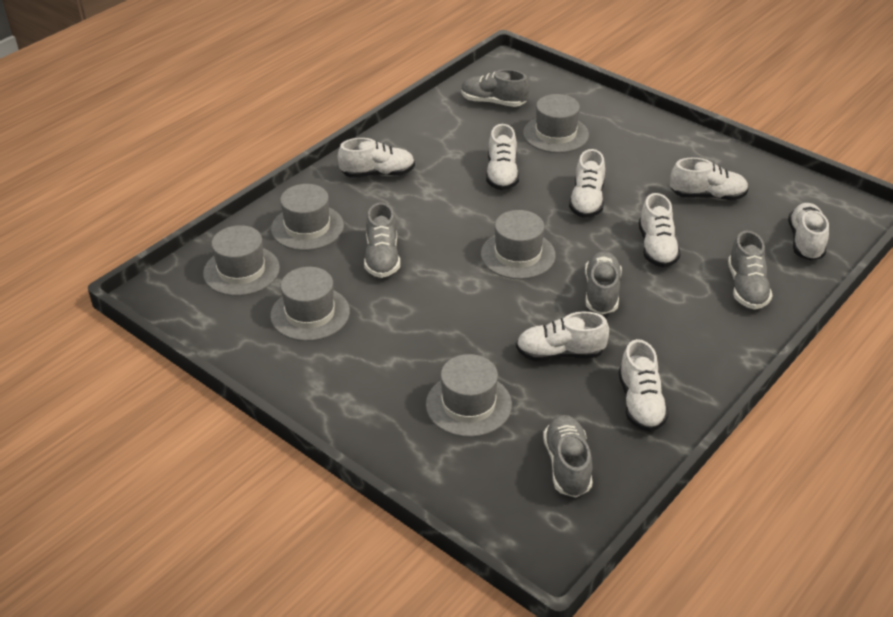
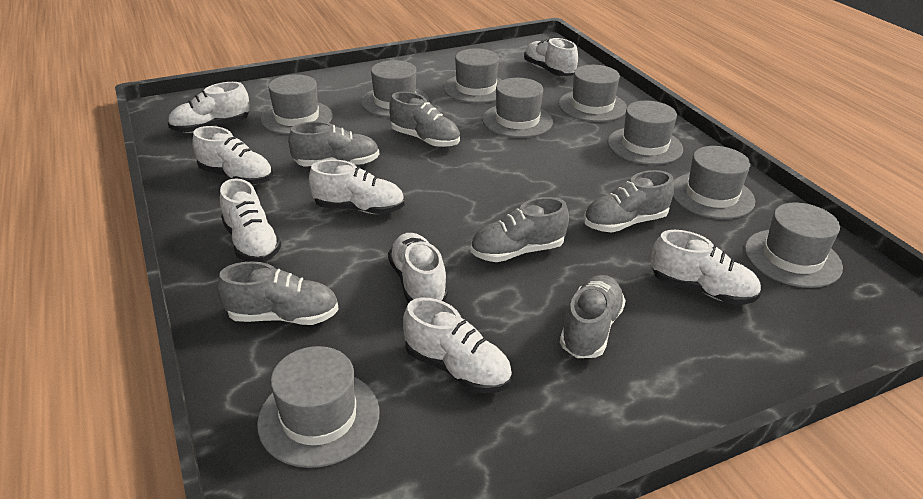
grey hat: [203,225,280,296] [270,267,350,341] [271,184,344,250] [426,354,512,437] [481,210,556,279] [523,94,589,153] = 6 -> [257,346,379,468] [261,74,333,135] [361,60,429,117] [443,48,502,103] [482,78,553,138] [558,65,627,122] [608,101,683,165] [673,146,755,219] [745,202,843,288] = 9
grey shoe: [364,202,400,278] [461,69,529,107] [543,415,593,498] [585,251,622,314] [728,231,773,310] = 5 -> [218,261,339,325] [288,121,379,167] [389,92,460,147] [471,197,569,262] [560,275,626,358] [584,170,674,233] = 6

